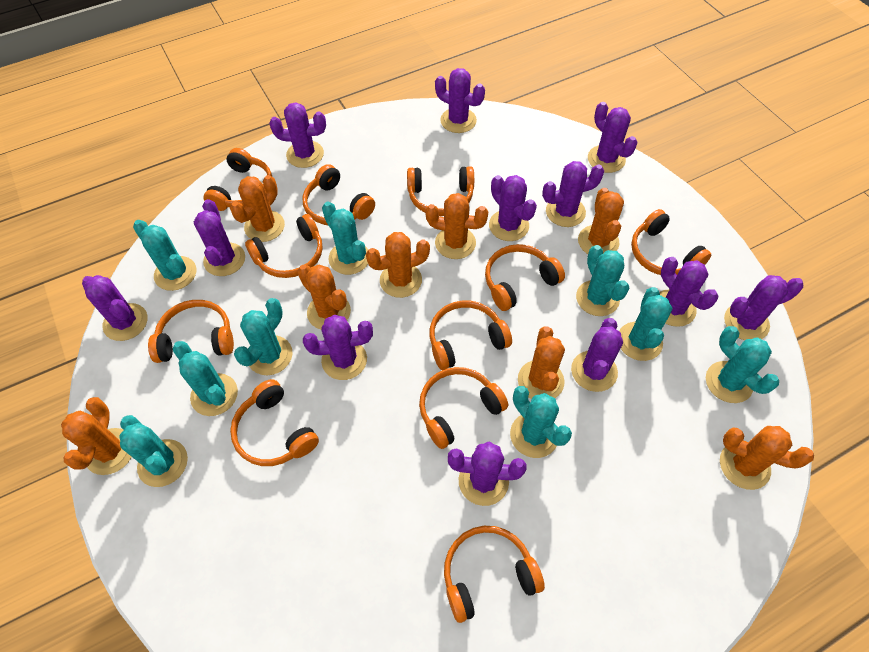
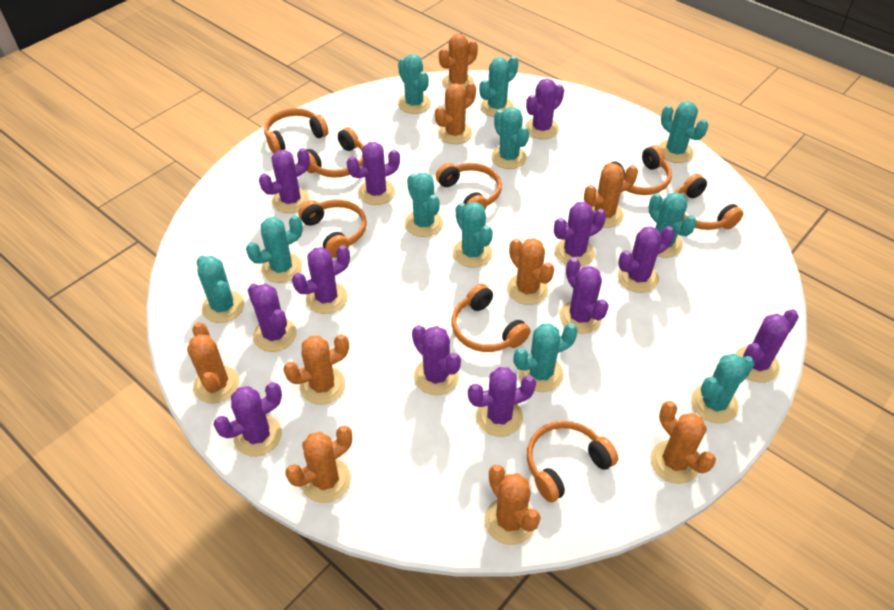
orange cactus: [61,397,132,475] [230,175,285,242] [297,265,351,329] [366,232,430,298] [425,193,488,259] [518,326,565,399] [578,188,624,254] [720,426,814,490] = 8 -> [187,322,239,404] [283,334,349,405] [285,425,352,503] [435,82,476,144] [439,34,478,89] [484,465,541,545] [507,238,555,305] [584,164,638,228] [650,401,716,484] = 9
orange headphones: [148,300,234,363] [203,148,272,211] [230,379,319,466] [245,214,323,278] [303,164,375,225] [407,166,474,216] [419,367,508,449] [429,301,512,370] [444,526,545,623] [485,244,565,311] [631,209,712,275] = 11 -> [264,108,328,154] [298,199,367,258] [307,127,364,178] [436,163,502,209] [452,284,530,352] [527,420,618,502] [604,145,672,195] [674,174,743,230] = 8
turquoise cactus: [119,415,188,487] [133,220,196,291] [173,341,238,416] [234,298,292,375] [322,202,368,275] [510,386,572,458] [576,245,630,316] [620,287,672,361] [706,326,779,403] = 9 -> [196,255,244,323] [246,215,303,283] [398,54,431,114] [405,173,443,237] [453,202,493,268] [479,56,518,117] [491,107,529,169] [514,323,578,392] [649,193,697,258] [658,101,708,163] [691,354,755,423] = 11

